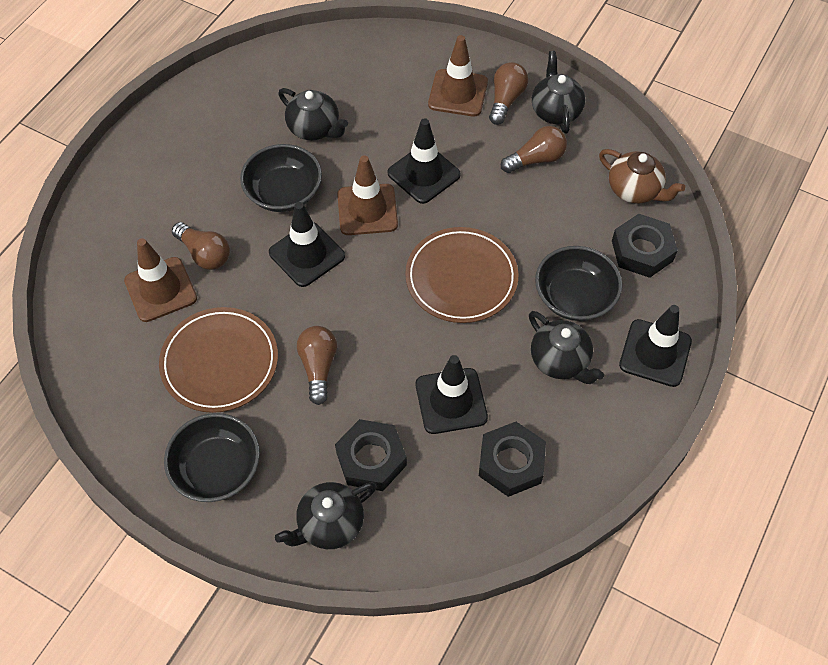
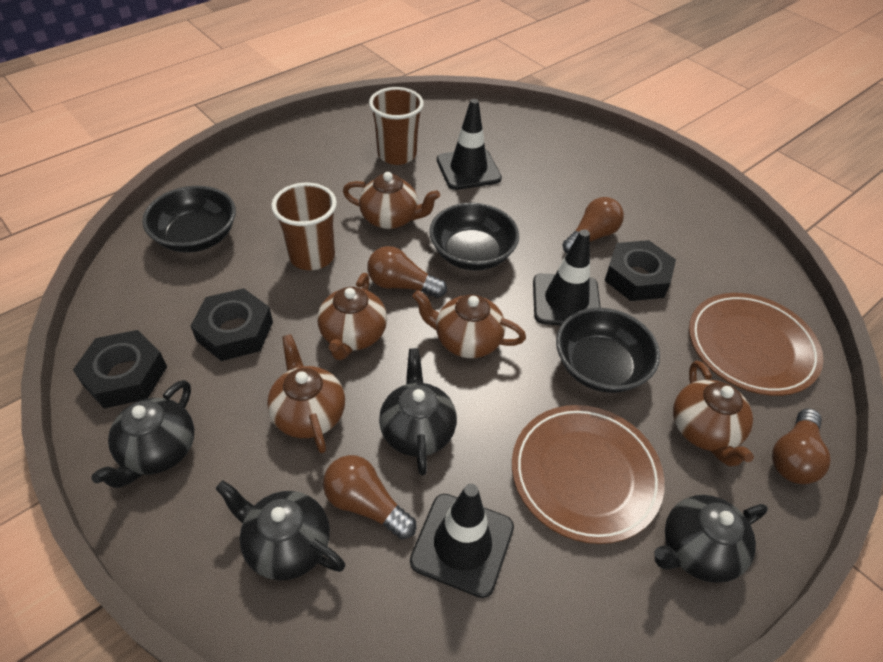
black traffic cone: [269,202,345,287] [388,118,461,204] [416,355,488,434] [619,305,692,387] = 4 -> [410,484,514,598] [437,99,502,190] [533,229,601,326] = 3
brown cup: none = 0 -> [271,183,337,270] [369,87,424,165] = 2
brown teapot: [599,149,685,204] = 1 -> [267,334,345,453] [317,273,387,360] [343,172,440,229] [412,290,526,358] [673,361,754,466] = 5
brown traffic cone: [124,238,197,322] [337,155,398,235] [428,35,488,117] = 3 -> none = 0

